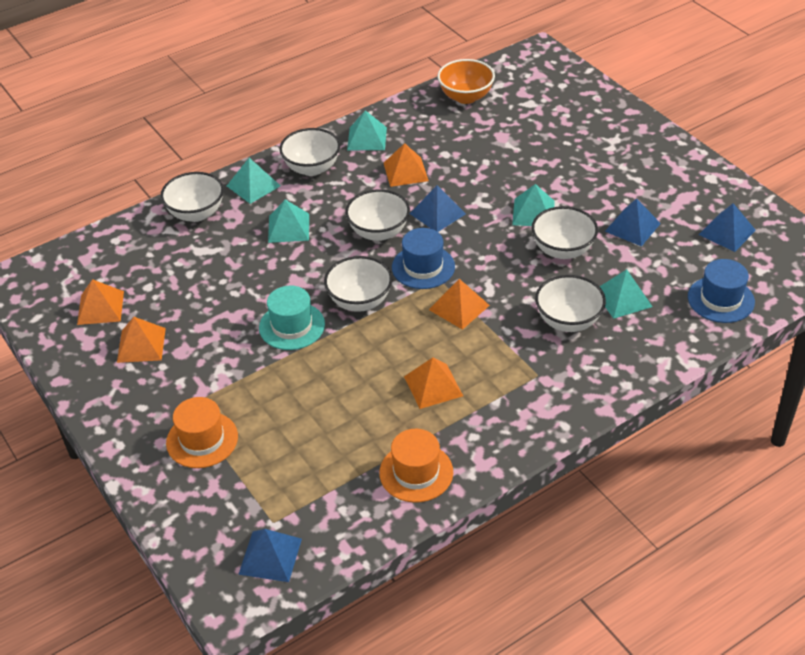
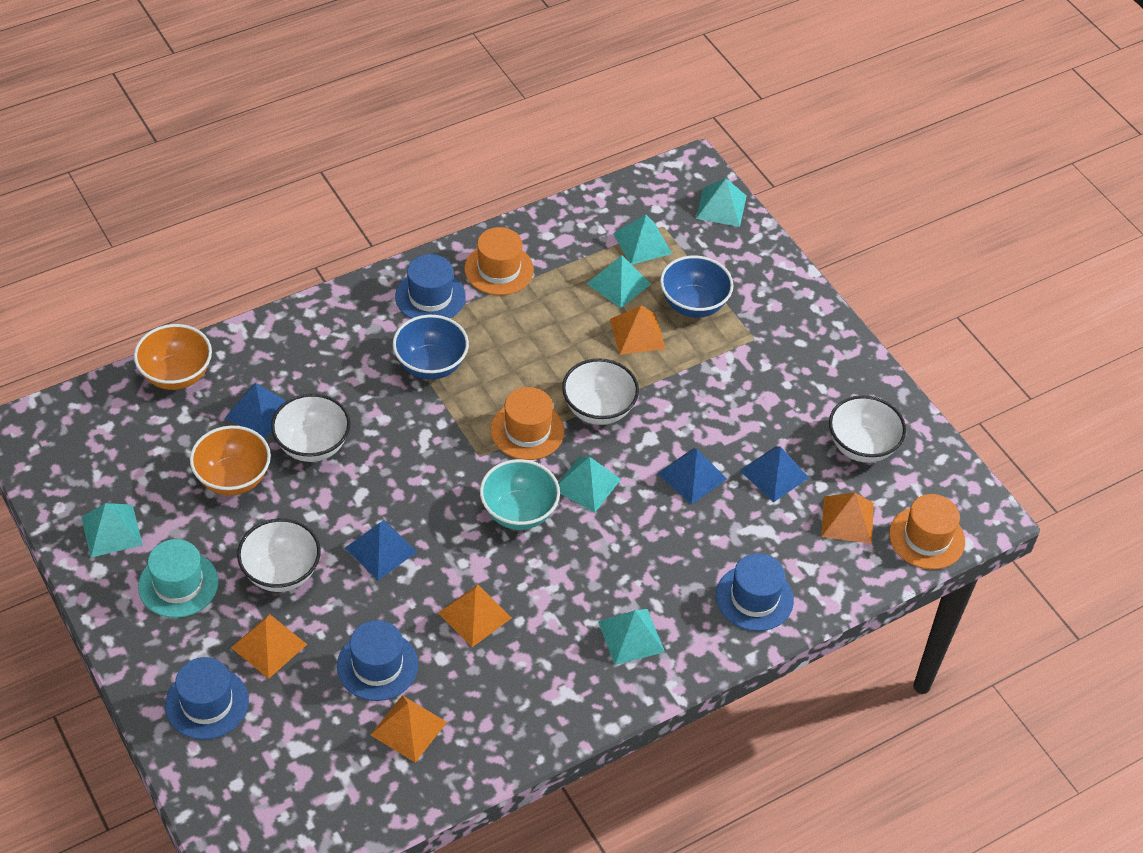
blue bowl: none = 0 -> [393,315,469,379] [660,256,734,317] = 2
blue hat: [392,228,455,289] [688,259,755,323] = 2 -> [165,657,249,740] [337,620,418,701] [395,254,466,319] [716,553,794,631] = 4
orange bowl: [437,59,495,104] = 1 -> [134,324,212,390] [190,426,271,496] = 2
orange hat: [166,397,238,468] [379,429,453,503] = 2 -> [464,227,534,295] [490,387,565,460] [889,494,965,569] = 3
turquoise bowl: none = 0 -> [480,459,560,530] = 1
turquoise pyramid: [227,158,280,204] [268,200,309,243] [347,110,387,150] [512,184,555,226] [599,269,653,319] = 5 -> [81,503,143,558] [558,456,621,513] [587,255,651,308] [598,609,665,665] [613,215,672,265] [696,178,747,227] = 6
white bowl: [160,172,224,222] [279,128,340,176] [324,256,393,312] [345,189,410,241] [531,206,598,259] [535,275,606,332] = 6 -> [237,518,321,592] [271,394,351,462] [562,358,639,425] [829,395,906,463] = 4

